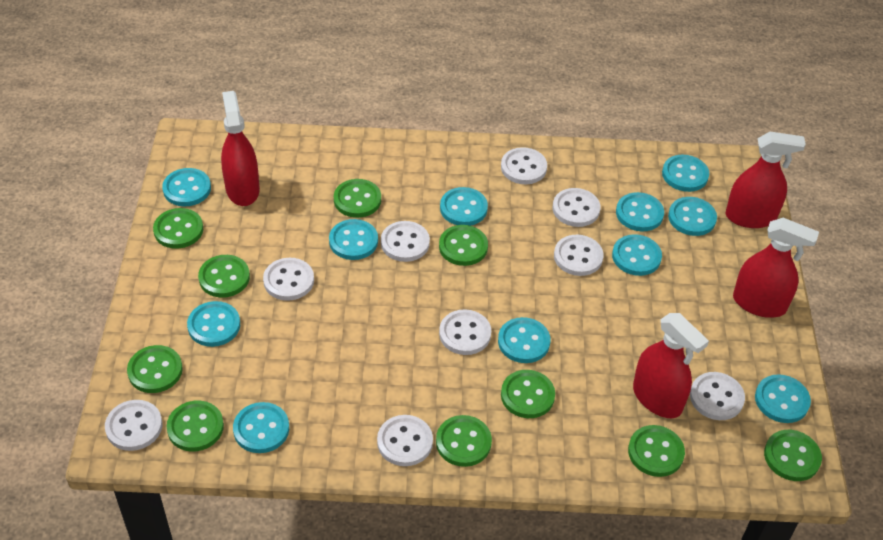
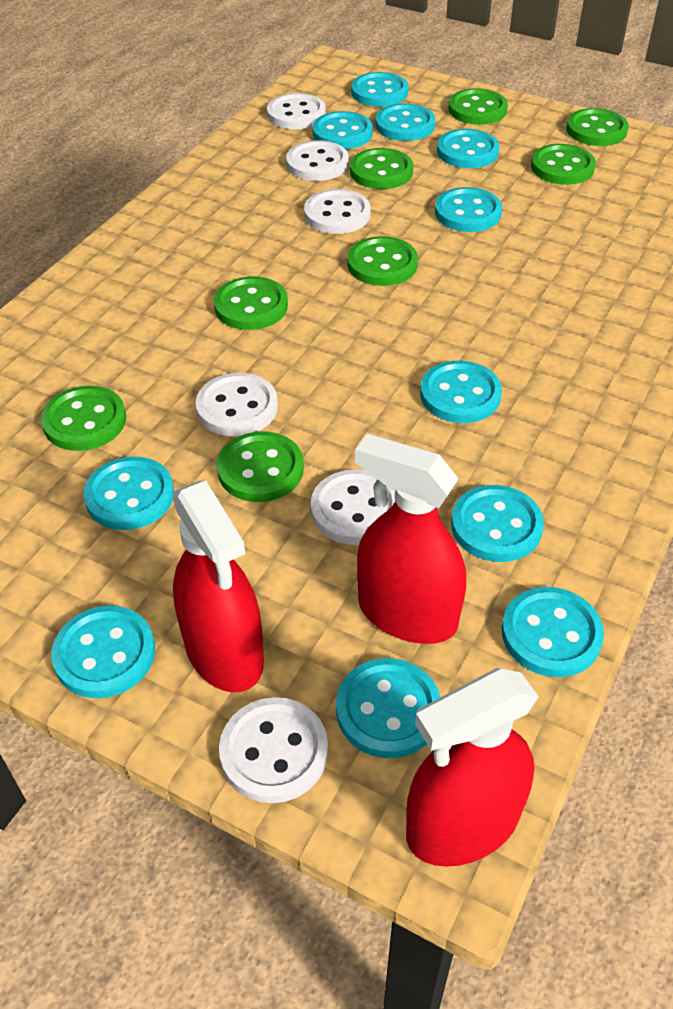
green button: [127,345,183,393] [153,208,203,249] [167,400,224,452] [198,255,250,298] [334,179,381,218] [436,415,492,467] [439,225,488,266] [501,370,555,418] [628,425,685,477] [764,430,822,481] = 10 -> [41,386,126,451] [214,276,288,330] [217,432,304,502] [347,236,418,286] [350,148,413,189] [449,88,508,125] [531,144,596,185] [566,108,629,146] = 8
red spray bottle: [221,91,260,206] [633,313,709,418] [726,132,806,228] [733,218,819,318] = 4 -> [172,480,264,692] [355,434,466,644] [406,668,539,867] = 3
white button: [105,400,162,451] [263,258,314,301] [377,415,433,466] [381,221,430,262] [439,309,491,355] [501,147,547,184] [553,188,601,227] [554,235,603,276] [690,372,745,420] = 9 -> [196,373,278,437] [219,697,328,803] [267,93,326,129] [286,140,349,181] [304,189,371,234] [311,469,395,545] = 6

